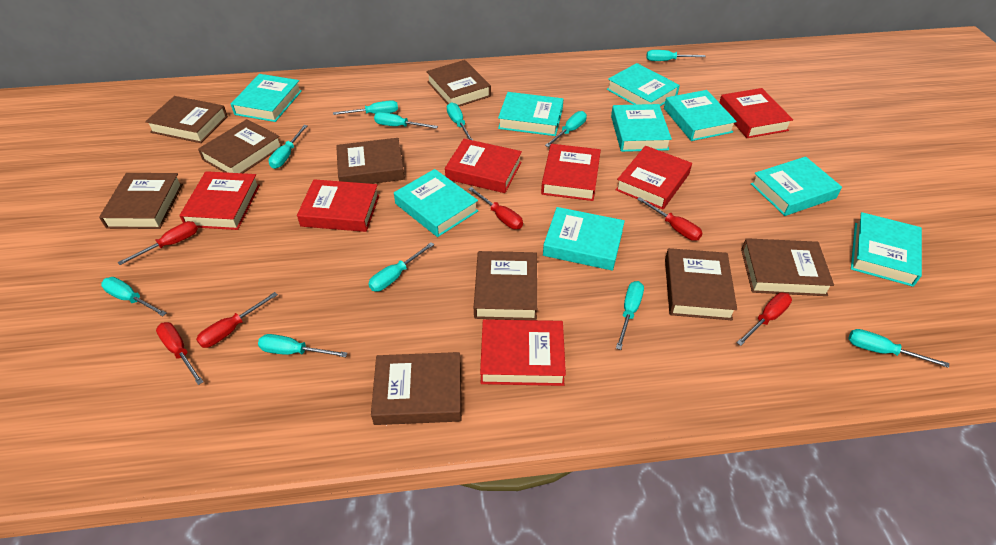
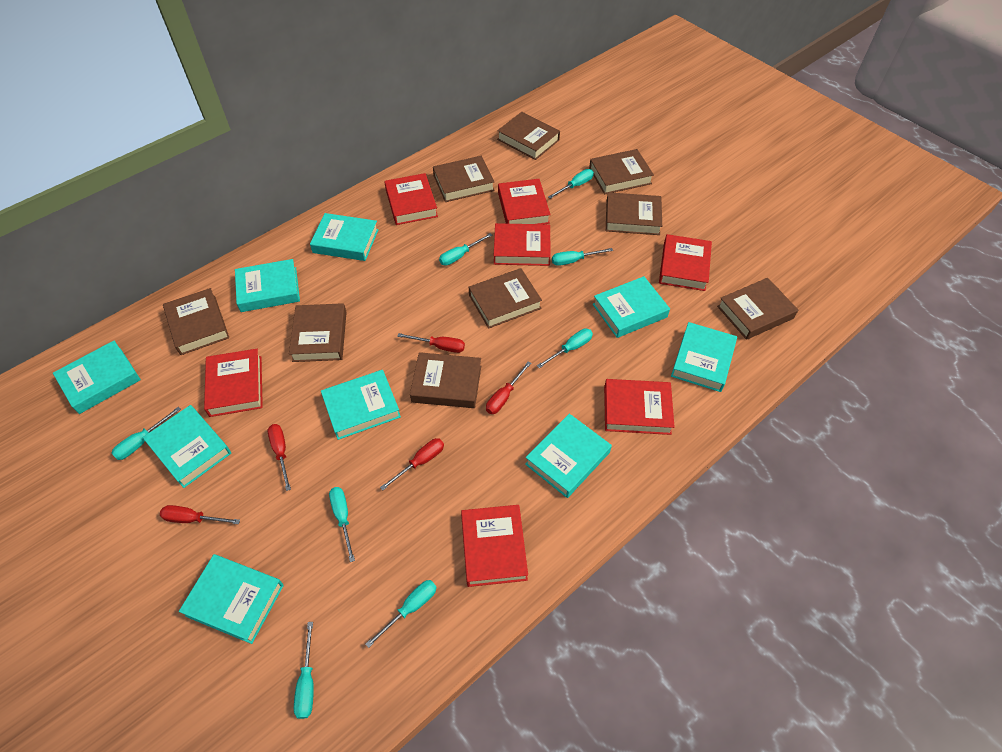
red screwdriver: [118,221,198,265] [156,322,203,385] [196,292,278,348] [468,187,523,229] [637,197,702,241] [736,293,792,346] = 6 -> [160,505,240,524] [268,424,291,491] [380,438,444,490] [397,333,465,353] [486,361,532,414] = 5
turquoise screwdriver: [101,277,167,316] [258,334,347,357] [268,125,308,169] [333,100,398,115] [368,242,434,291] [374,112,438,129] [447,102,473,140] [545,111,587,147] [616,281,644,350] [646,50,706,61] [848,329,949,368] = 11 -> [111,407,181,460] [294,622,314,719] [329,487,355,562] [365,580,437,648] [439,233,492,265] [537,329,593,368] [548,169,594,199] [552,248,613,266] = 8

